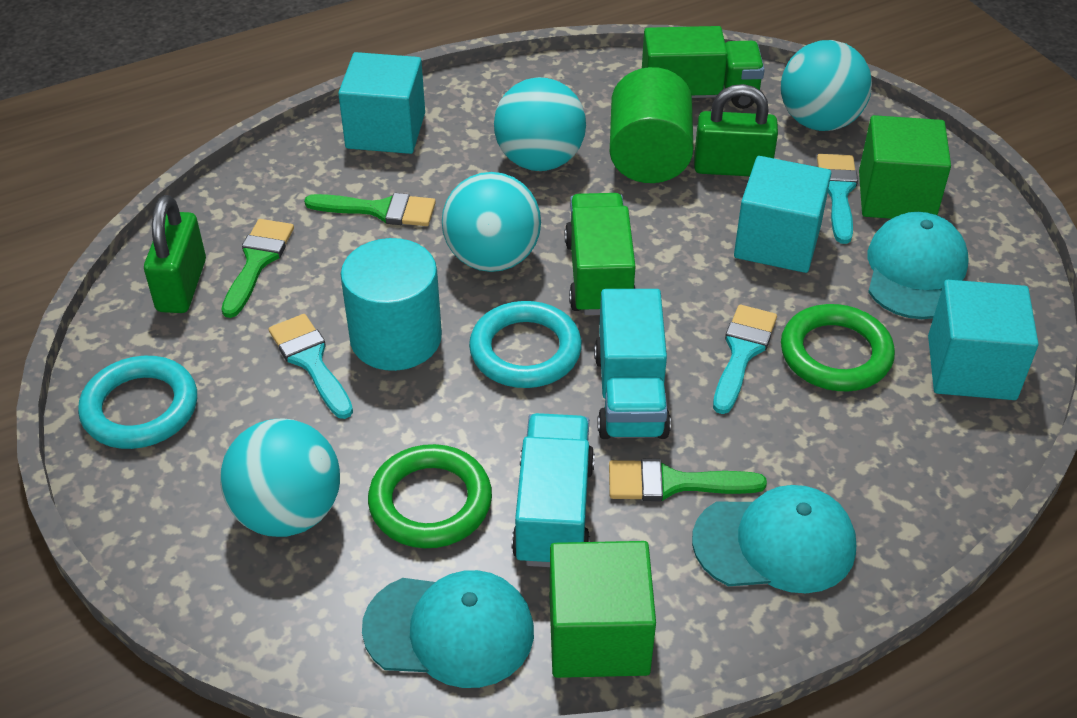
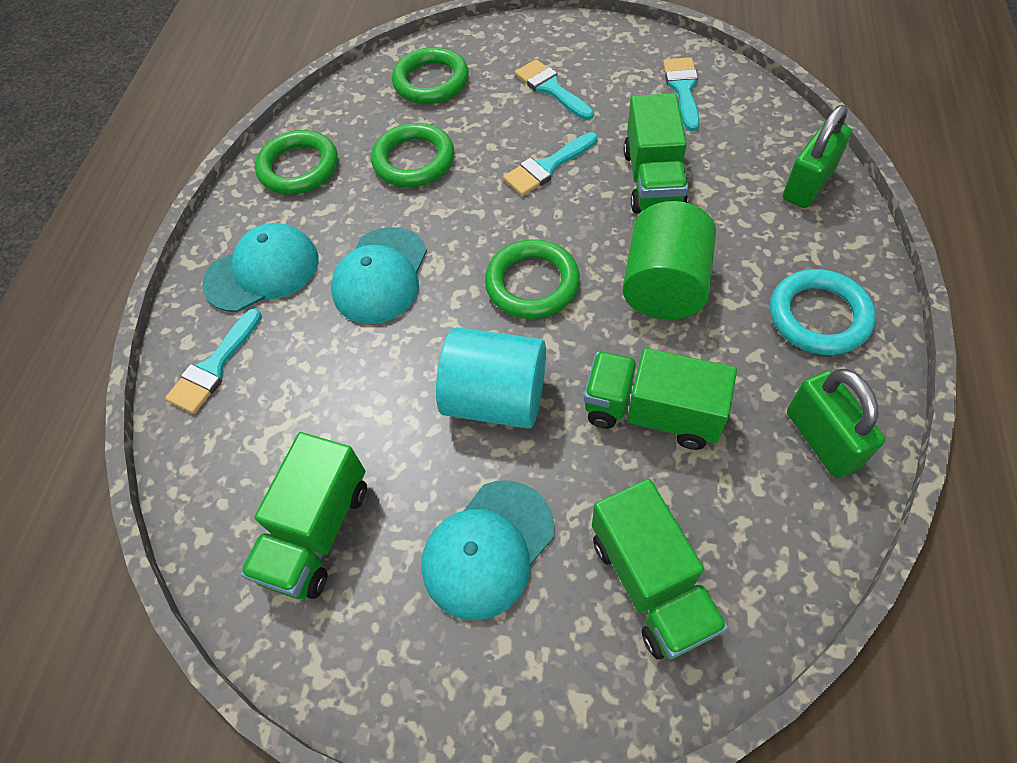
green brush: [221,219,294,318] [304,193,436,226] [609,459,767,501] = 3 -> none = 0
green cube: [550,541,656,678] [859,115,951,219] = 2 -> none = 0
green ring: [368,444,492,548] [781,304,895,391] = 2 -> [255,130,338,194] [371,123,454,187] [392,47,469,104] [485,239,580,319] = 4
green truck: [565,193,636,315] [642,26,765,109] = 2 -> [240,432,367,599] [584,348,737,450] [592,479,728,660] [624,93,688,213] = 4
turquoise ball: [220,419,340,537] [442,172,541,272] [494,77,586,171] [781,40,872,131] = 4 -> none = 0
turquoise brush: [269,314,353,419] [713,305,777,414] [817,154,858,244] = 3 -> [165,308,262,414] [503,132,598,196] [515,59,594,120] [663,57,700,131] = 4
turquoise cube: [338,52,425,154] [734,156,831,273] [928,280,1039,400] = 3 -> none = 0
turquoise ring: [78,356,197,449] [469,301,582,388] = 2 -> [770,269,876,355] = 1
turquoise truck: [512,413,595,567] [594,289,671,439] = 2 -> none = 0

